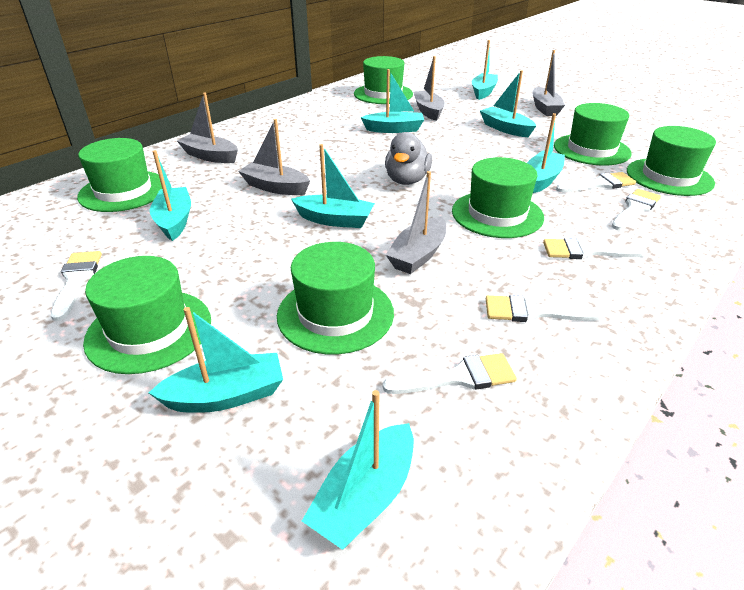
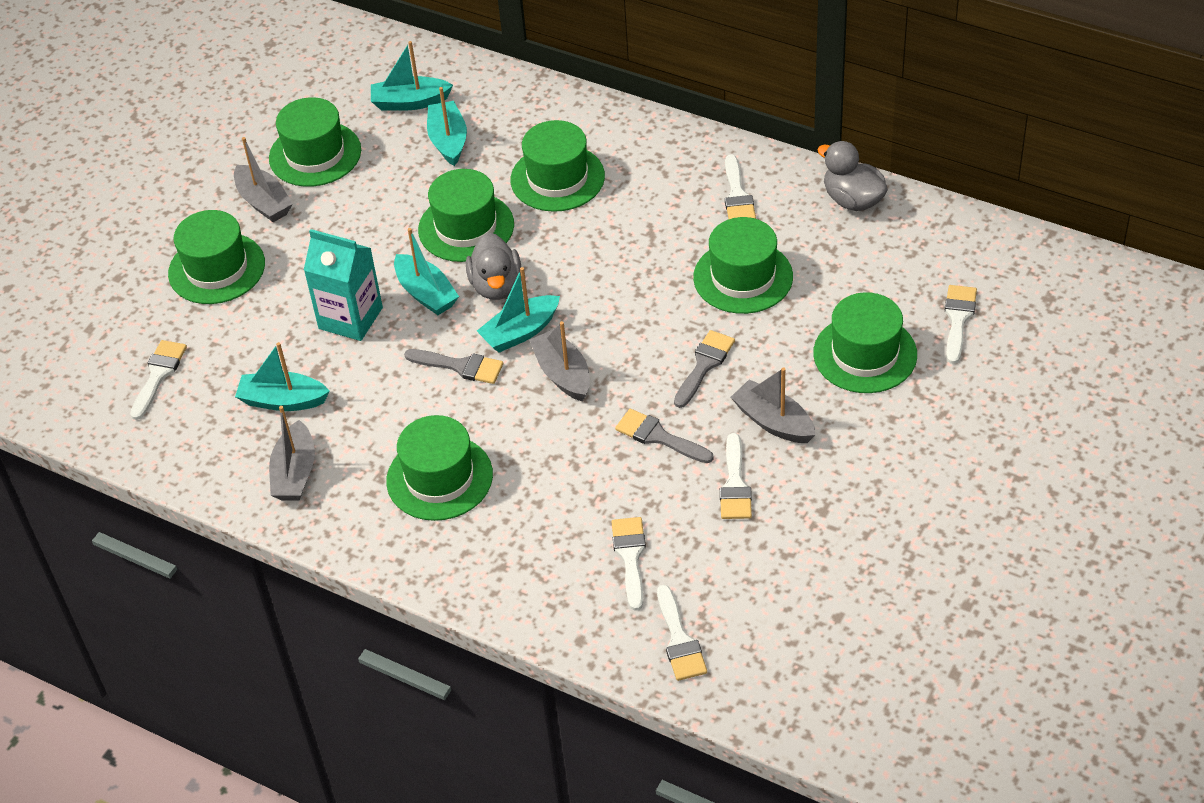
grey boat: [177,93,238,163] [238,119,310,195] [386,171,446,274] [413,56,445,121] [532,50,565,116] = 5 -> [234,137,292,222] [269,406,315,500] [529,321,590,402] [731,368,816,443] = 4
grey brush: none = 0 -> [404,349,503,384] [615,409,714,463] [674,330,735,408] = 3
grey duck: [385,132,432,185] = 1 -> [466,233,521,300] [817,141,888,211] = 2
turquoise boat: [149,307,283,413] [150,150,191,241] [291,144,375,228] [302,390,414,550] [361,69,424,133] [472,40,498,100] [480,70,536,137] [527,113,565,193] = 8 -> [235,342,330,411] [371,41,453,111] [394,228,459,315] [427,87,467,166] [477,267,560,353] = 5
turquoise carton: none = 0 -> [304,229,383,341] = 1

